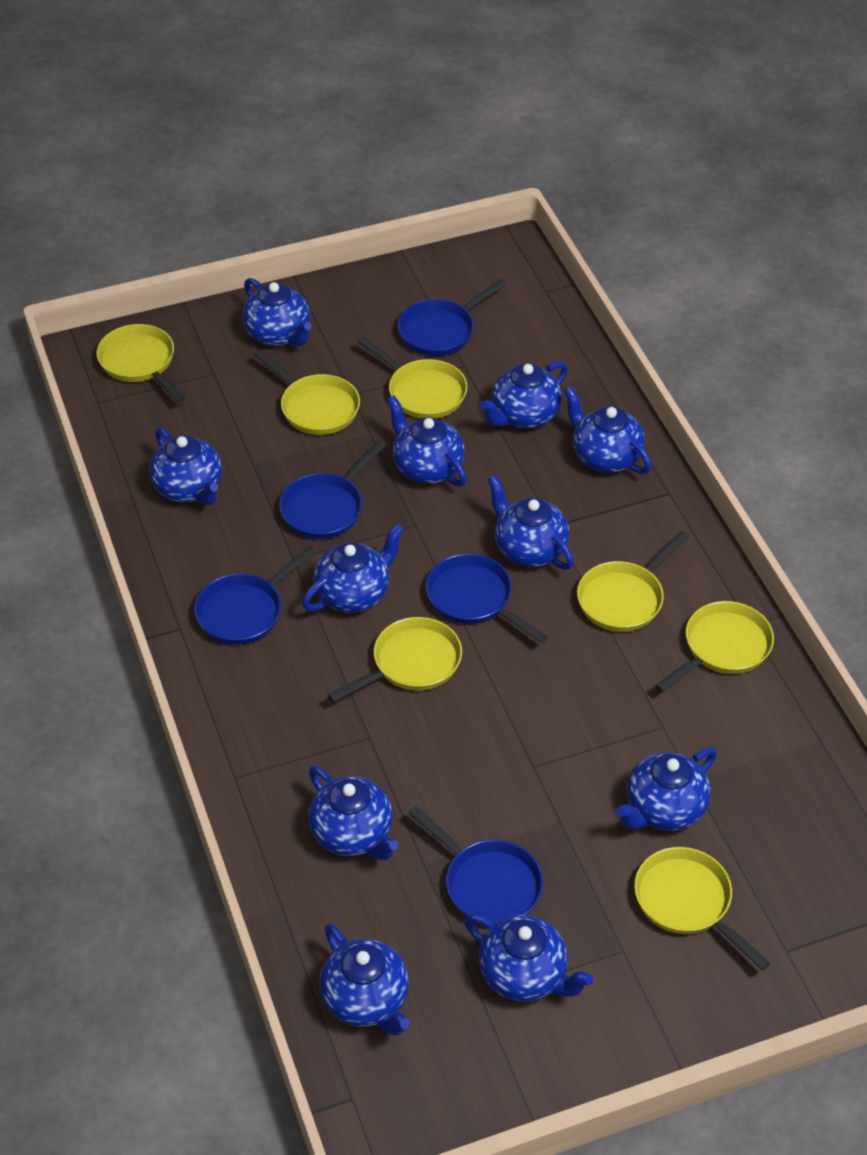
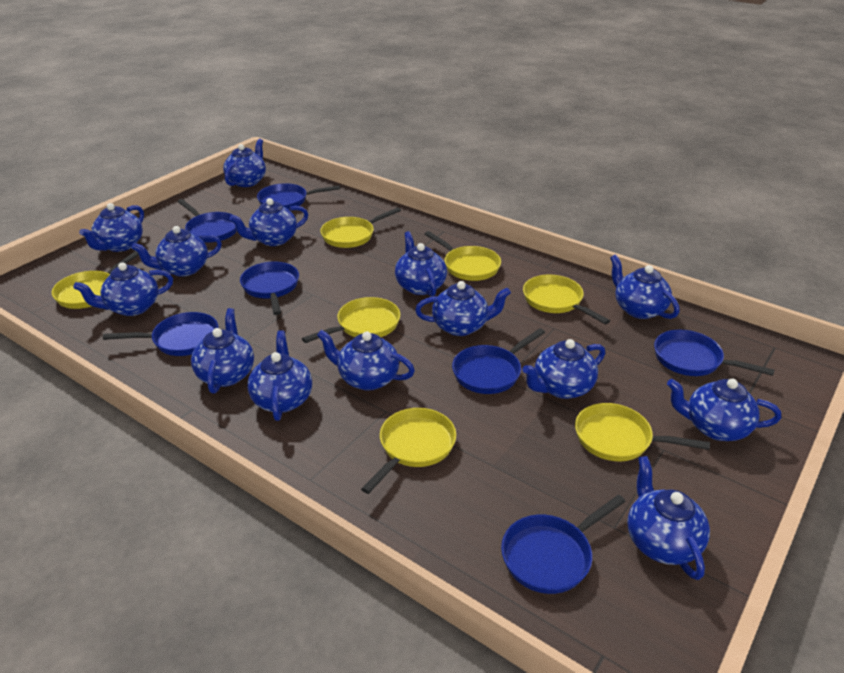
blue pan: [194,545,318,645] [279,441,386,539] [398,279,507,356] [408,806,544,924] [426,554,548,643] = 5 -> [103,312,219,356] [177,199,237,243] [240,262,299,315] [257,183,340,210] [452,328,545,394] [501,495,626,594] [654,330,775,376] = 7
blue teapot: [149,427,222,505] [242,278,312,346] [302,524,404,613] [308,765,398,860] [319,924,410,1036] [387,396,467,487] [464,914,593,1002] [480,361,568,428] [487,475,574,570] [564,386,652,474] [616,747,717,831] = 11 -> [73,262,173,316] [79,203,144,252] [132,226,222,277] [191,308,254,394] [223,139,266,187] [229,198,308,246] [248,330,312,421] [317,330,415,390] [395,231,447,297] [415,281,511,336] [522,339,605,399] [610,254,679,319] [627,456,710,580] [667,379,781,441] = 14

